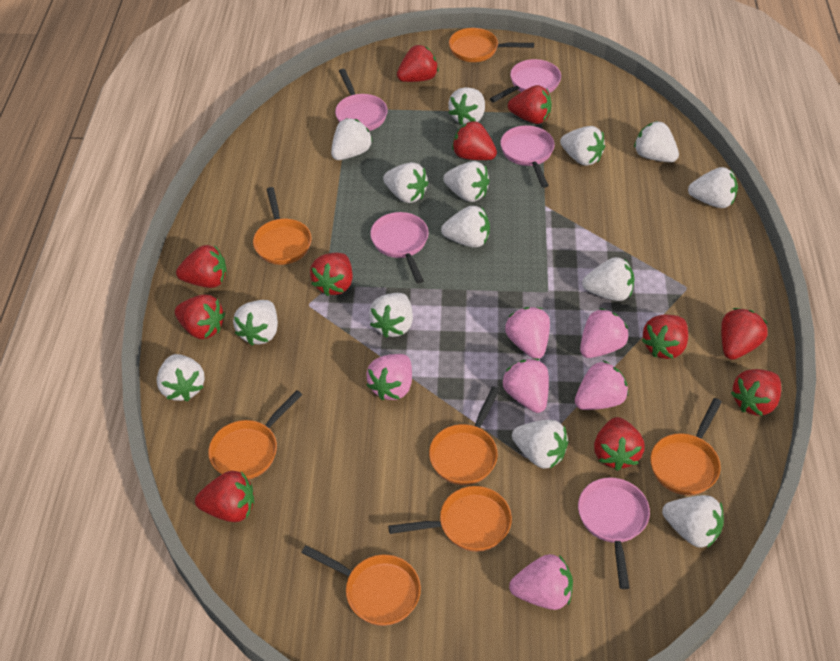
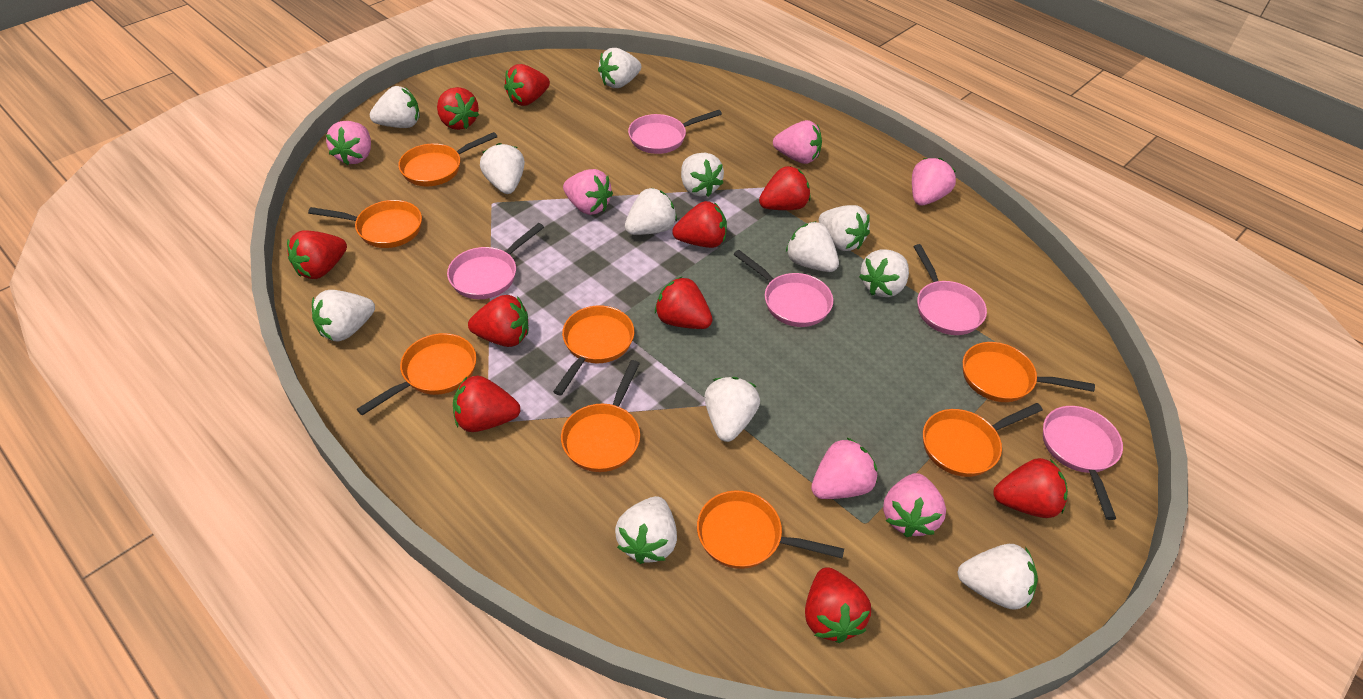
orange pan: [208,390,302,480] [253,187,312,265] [301,545,421,626] [388,486,512,552] [429,386,500,485] [449,28,534,62] [650,398,722,495] = 7 -> [308,200,422,248] [357,333,476,415] [398,132,498,186] [553,305,634,396] [561,360,640,472] [697,490,844,569] [923,403,1043,477] [963,342,1095,402] = 8
red strawberry: [175,295,225,339] [176,245,227,288] [195,471,254,522] [310,253,353,296] [397,45,438,82] [452,121,497,160] [508,85,552,124] [594,417,645,471] [641,315,688,359] [721,308,768,360] [731,369,781,416] = 11 -> [287,230,347,279] [437,87,479,130] [453,376,520,432] [468,295,528,347] [504,64,550,106] [655,276,713,329] [672,201,727,248] [759,166,811,210] [805,567,871,643] [993,458,1068,518] = 10
white strawberry: [157,354,205,401] [233,300,278,346] [331,118,373,160] [369,293,413,338] [383,162,429,203] [441,206,490,248] [443,161,490,202] [448,87,485,125] [512,420,569,469] [560,126,605,166] [582,257,635,301] [634,121,679,162] [662,495,724,548] [688,167,738,208] = 14 -> [312,290,375,341] [370,86,420,128] [480,143,525,194] [598,48,641,88] [615,496,677,564] [625,188,677,235] [681,153,724,197] [704,377,760,442] [786,221,839,272] [819,205,870,251] [859,249,909,297] [957,544,1038,610] = 12

